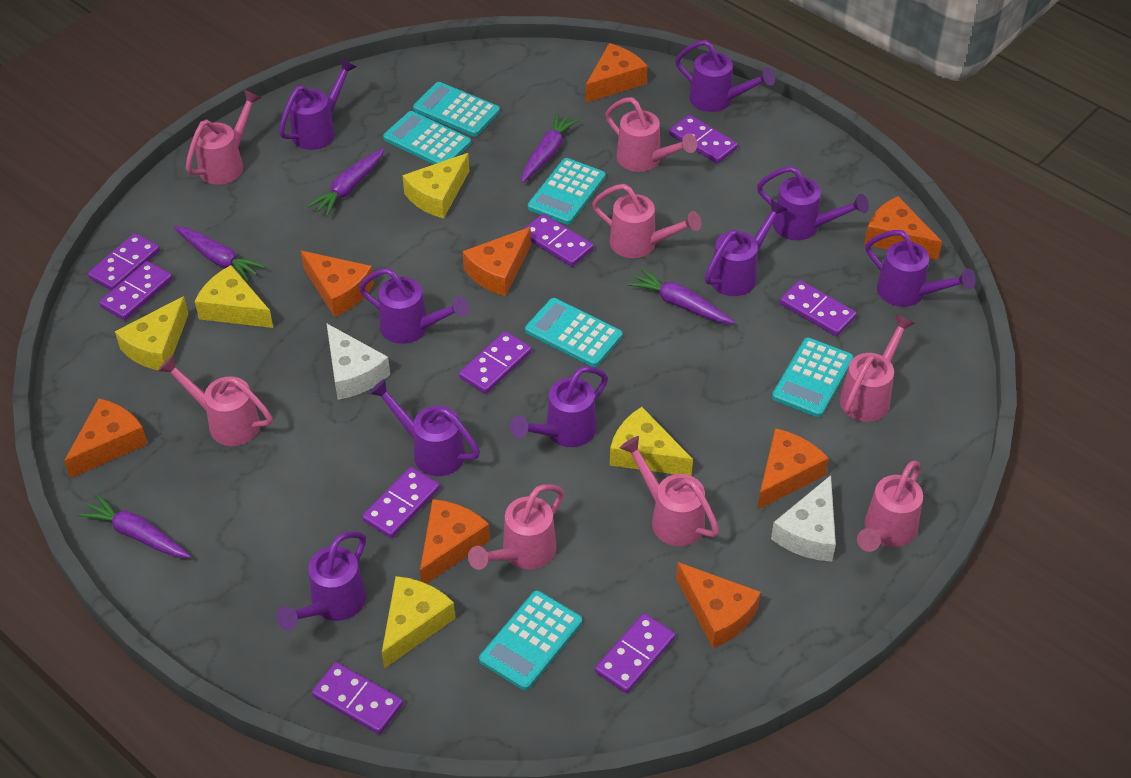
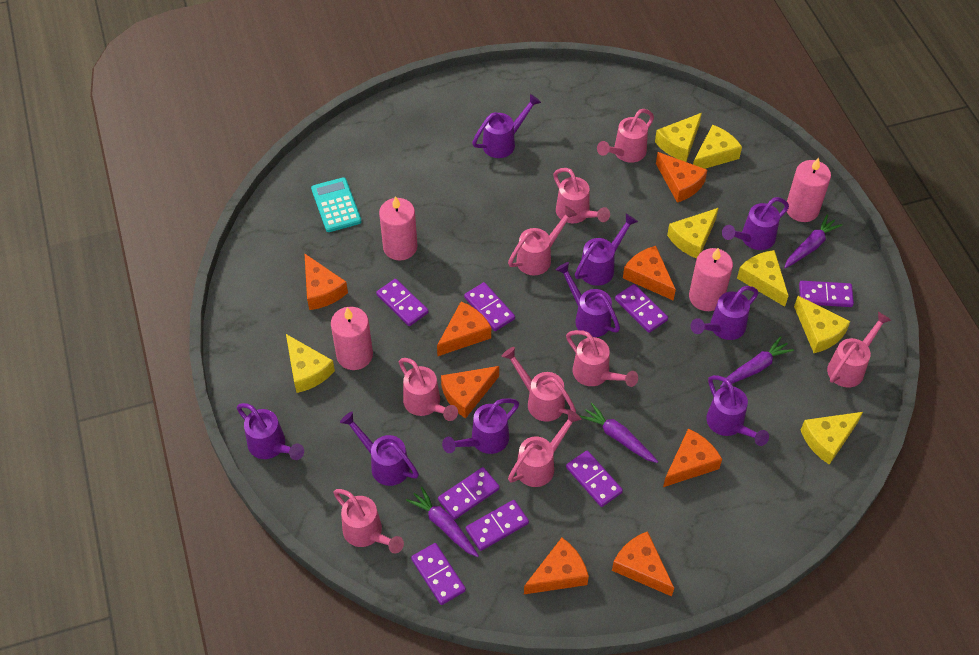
pink candle: none = 0 -> [331,307,373,370] [379,196,417,261] [689,248,733,311] [787,157,831,222] = 4
pink watering can: [158,355,272,446] [186,90,261,185] [468,484,564,570] [592,184,701,258] [605,97,697,172] [620,436,719,546] [840,314,915,422] [857,460,923,552] = 8 -> [333,489,404,553] [399,358,458,421] [502,347,576,422] [508,206,577,275] [508,410,581,487] [553,168,610,223] [566,330,638,387] [597,109,654,163] [827,312,891,388] = 9
purple carrot: [79,494,191,558] [173,226,265,282] [307,148,385,216] [521,113,579,183] [628,268,735,324] = 5 -> [406,487,479,557] [579,403,658,463] [720,336,794,388] [784,215,842,268] = 4
purple domino: [88,233,160,291] [99,261,173,321] [312,662,403,734] [362,467,440,538] [459,331,532,394] [524,214,594,267] [595,613,675,693] [669,115,738,164] [780,280,857,336] = 9 -> [376,279,429,326] [411,543,466,605] [438,467,500,520] [464,282,515,331] [466,500,529,551] [566,450,623,507] [615,284,668,333] [799,281,854,307] = 8
turquoise calculator: [383,111,471,164] [413,82,500,136] [479,591,582,690] [525,298,623,367] [528,158,606,225] [772,338,853,417] = 6 -> [311,177,362,232] = 1
white cheese: [326,323,390,400] [771,475,836,562] = 2 -> none = 0
yellow cheese: [115,296,188,370] [195,265,273,328] [382,576,455,669] [402,153,469,219] [610,407,693,476] = 5 -> [286,334,335,393] [655,113,702,162] [667,208,718,258] [693,125,742,169] [737,250,789,307] [794,296,851,353] [801,412,863,465] = 7

